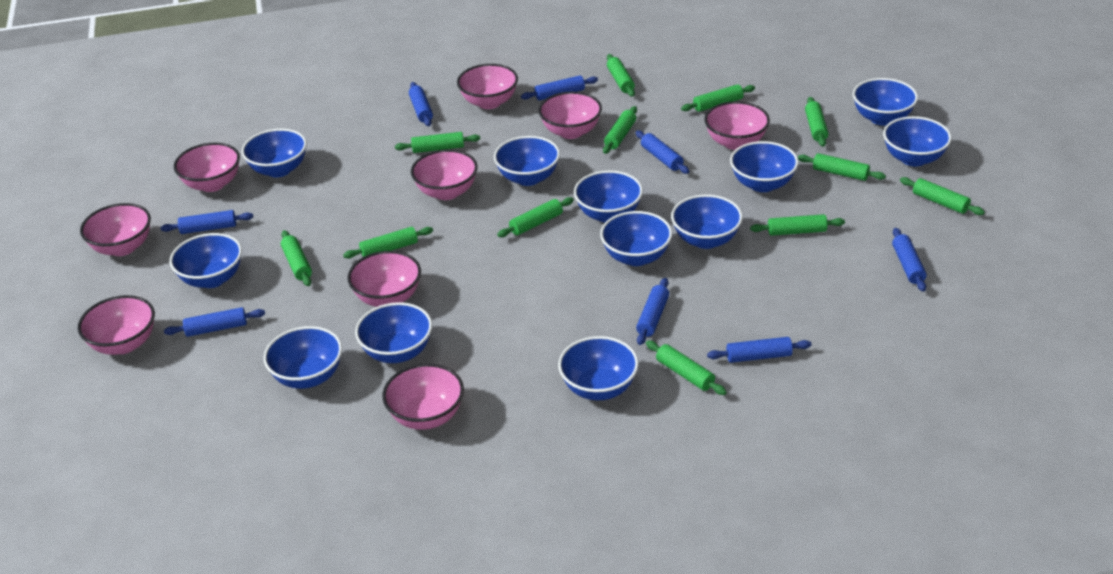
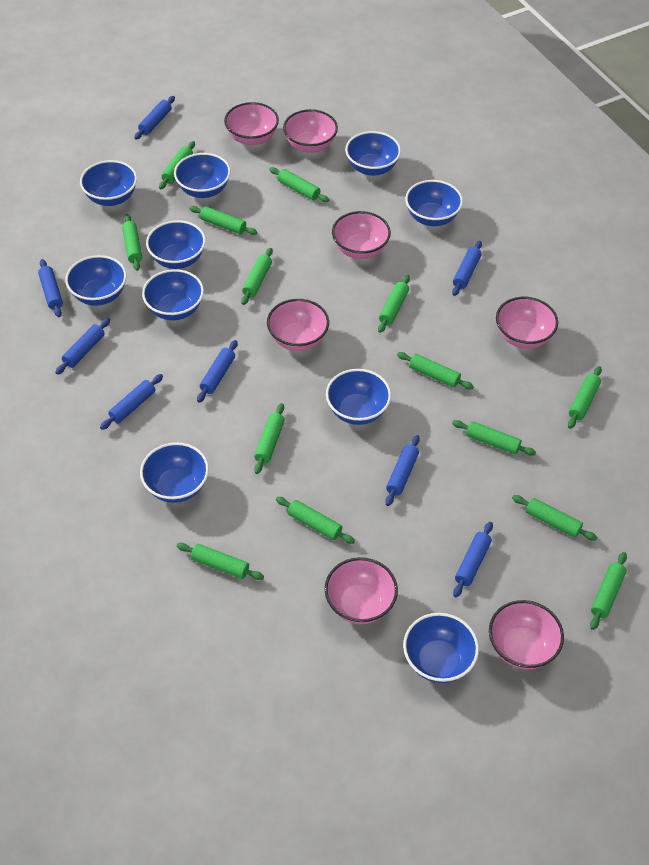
blue bowl: [169,233,242,288] [241,129,307,177] [263,326,342,389] [355,302,432,363] [494,136,560,186] [558,336,639,400] [574,170,643,223] [600,211,672,266] [671,194,743,249] [730,141,799,192] [853,78,918,126] [883,116,952,166] = 12 -> [65,255,127,306] [80,160,137,206] [140,442,209,503] [142,269,204,320] [146,220,206,269] [174,153,231,198] [326,369,391,425] [345,131,401,176] [403,613,479,683] [405,180,463,226] = 10
green rolling pin: [281,230,312,286] [343,227,433,259] [395,132,480,153] [497,197,574,237] [603,106,637,154] [607,54,635,97] [646,341,727,395] [681,84,755,112] [750,214,845,236] [798,153,886,181] [805,97,828,147] [900,177,985,215] = 12 -> [122,214,142,271] [159,141,195,189] [177,543,264,580] [189,206,257,235] [241,248,273,305] [254,403,285,474] [269,167,329,202] [276,497,355,544] [378,275,410,333] [397,352,474,389] [452,420,536,456] [512,495,597,541] [568,366,602,429] [590,552,627,630] = 14
pink bowl: [78,295,155,355] [80,203,151,256] [174,143,240,192] [347,251,421,307] [382,364,464,430] [411,149,478,200] [457,64,518,109] [538,92,602,139] [704,101,770,150] = 9 -> [224,102,279,146] [267,299,329,351] [283,109,338,153] [325,557,398,624] [332,211,391,259] [489,600,564,670] [496,297,558,349] = 7

